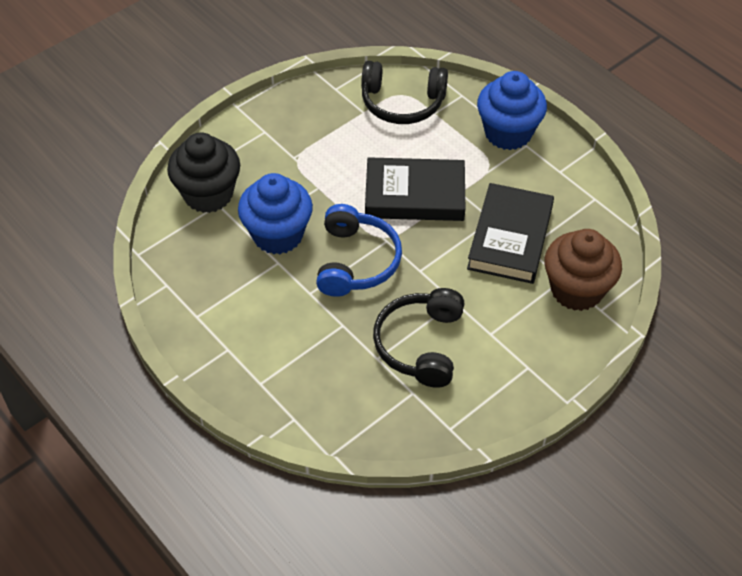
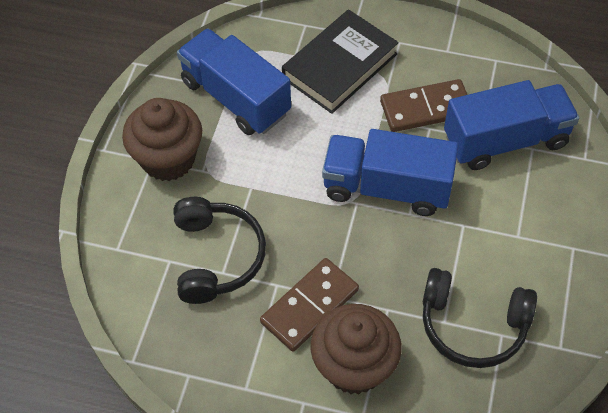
black book: [365,157,465,221] [467,183,554,284] = 2 -> [282,9,399,114] = 1
black cupcake: [167,133,240,213] = 1 -> none = 0
blue cupcake: [238,173,313,254] [477,71,547,150] = 2 -> none = 0
blue headphones: [316,204,402,297] = 1 -> none = 0
blue truck: none = 0 -> [177,28,291,135] [322,129,459,216] [444,80,579,170] = 3
brown cupcake: [544,229,622,311] = 1 -> [122,98,202,181] [311,304,402,394] = 2
brown domino: none = 0 -> [260,258,359,352] [380,79,467,132] = 2

